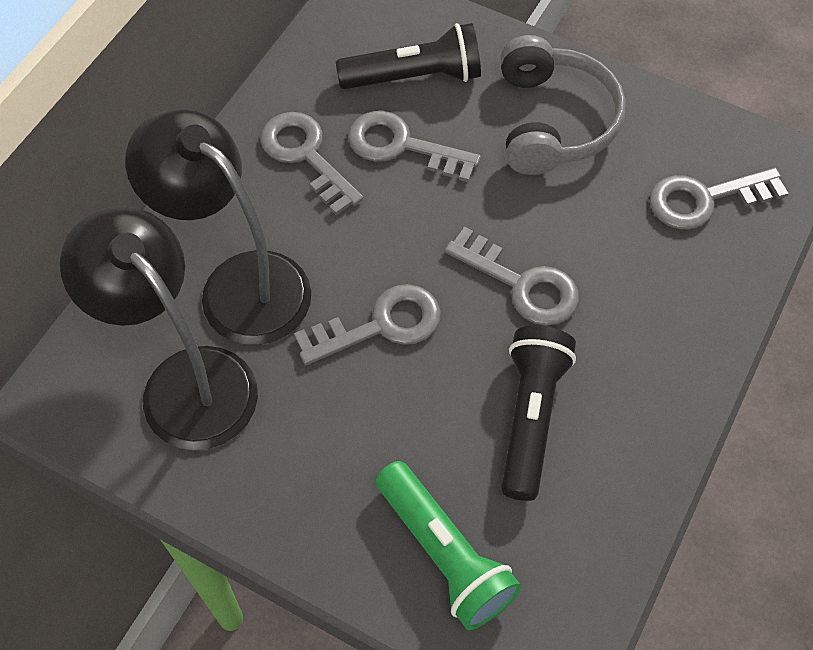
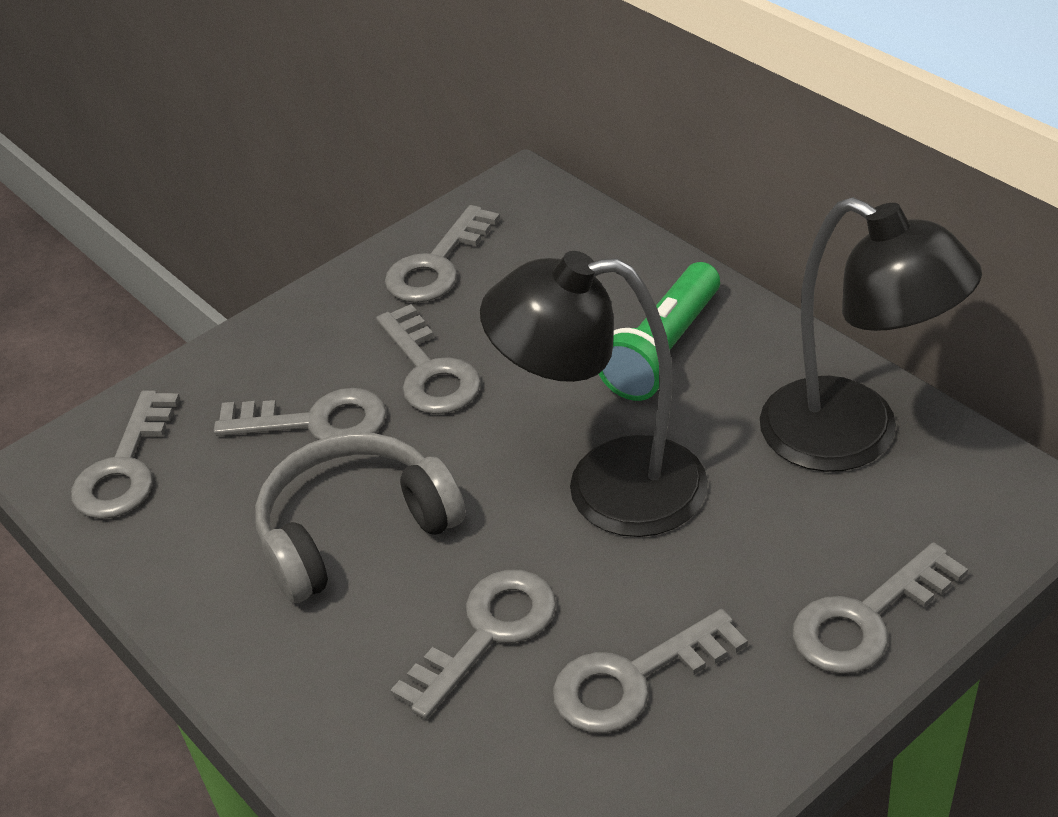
black flashlight: [336,23,481,89] [501,326,576,501] = 2 -> none = 0
grey key: [261,112,364,215] [294,284,441,365] [348,111,481,183] [444,227,579,326] [650,168,789,229] = 5 -> [71,390,180,519] [214,388,386,440] [376,304,481,414] [385,205,500,303] [390,570,556,719] [553,609,748,733] [792,542,968,674] = 7

